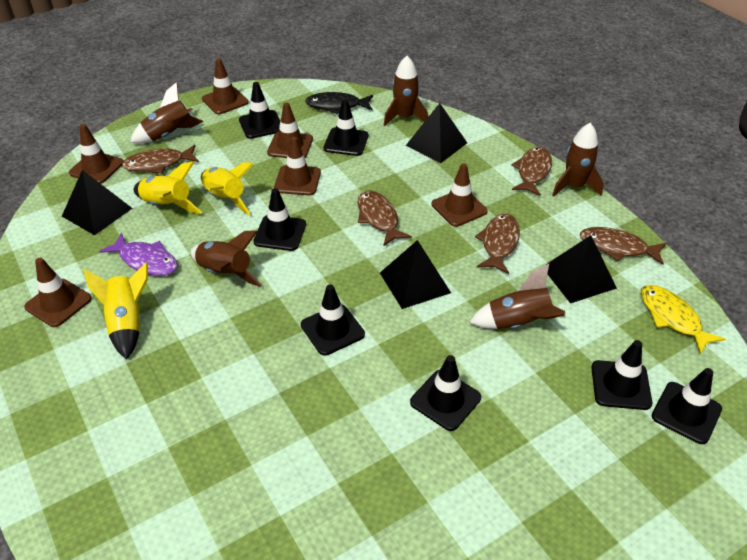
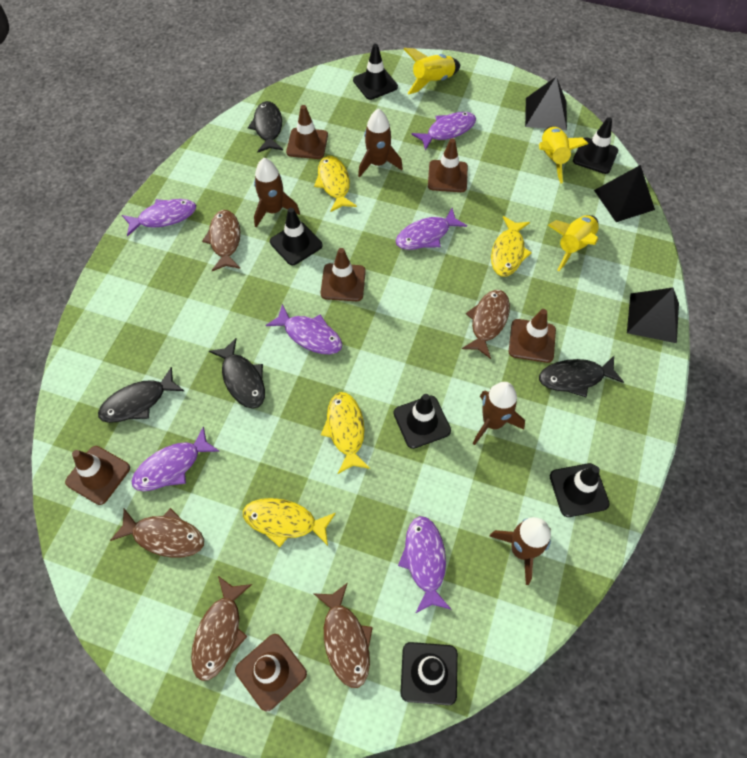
black fish: [305,92,373,114] = 1 -> [98,367,184,423] [209,338,265,409] [248,101,283,153] [539,356,624,397] = 4
black pyramid: [62,170,133,235] [380,240,451,309] [406,103,467,163] [546,235,617,303] = 4 -> [525,77,567,130] [594,165,655,222] [627,288,679,343] = 3
black traffic cone: [239,82,280,139] [253,188,306,251] [301,284,365,356] [323,99,368,156] [410,355,481,431] [591,340,652,410] [652,368,722,444] = 7 -> [270,208,322,265] [353,44,398,100] [394,394,451,449] [400,642,458,705] [550,463,610,517] [573,117,618,174] = 6
brown rocket: [130,82,203,144] [191,231,262,287] [384,56,428,126] [469,264,565,329] [552,123,603,197] = 5 -> [254,158,300,228] [358,109,403,177] [473,382,525,445] [490,517,551,585] = 4
purple fish: [100,233,178,276] = 1 -> [122,199,196,237] [131,426,219,491] [265,304,342,354] [396,208,467,250] [398,516,451,614] [412,112,476,151] = 6
yellow fish: [641,285,725,354] = 1 -> [243,498,336,547] [314,156,357,212] [321,392,370,474] [491,216,532,277] = 4

